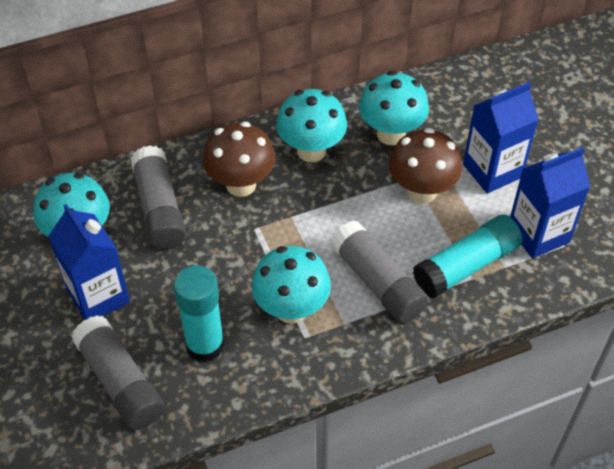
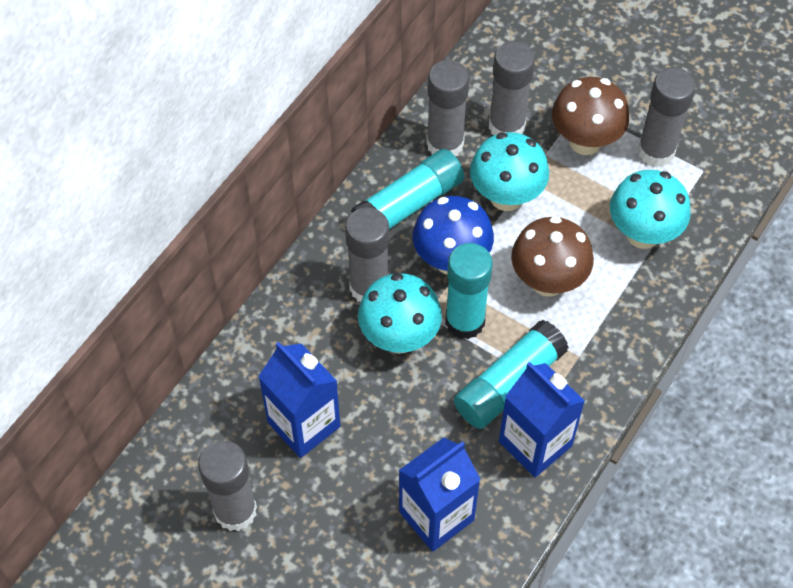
blue mushroom: none = 0 -> [413,196,494,274] = 1
grey glue stick: [71,315,165,430] [131,145,186,249] [330,221,429,323] = 3 -> [198,440,257,531] [345,207,389,302] [427,60,469,156] [489,41,535,135] [637,68,696,167] = 5
turquoise glue stick: [174,265,225,362] [413,214,523,299] = 2 -> [351,149,465,229] [445,243,493,339] [454,320,569,429] = 3
turquoise mushroom: [34,173,110,237] [252,246,331,324] [276,89,347,162] [359,71,429,145] = 4 -> [358,273,442,354] [470,132,549,211] [610,170,691,249] = 3

